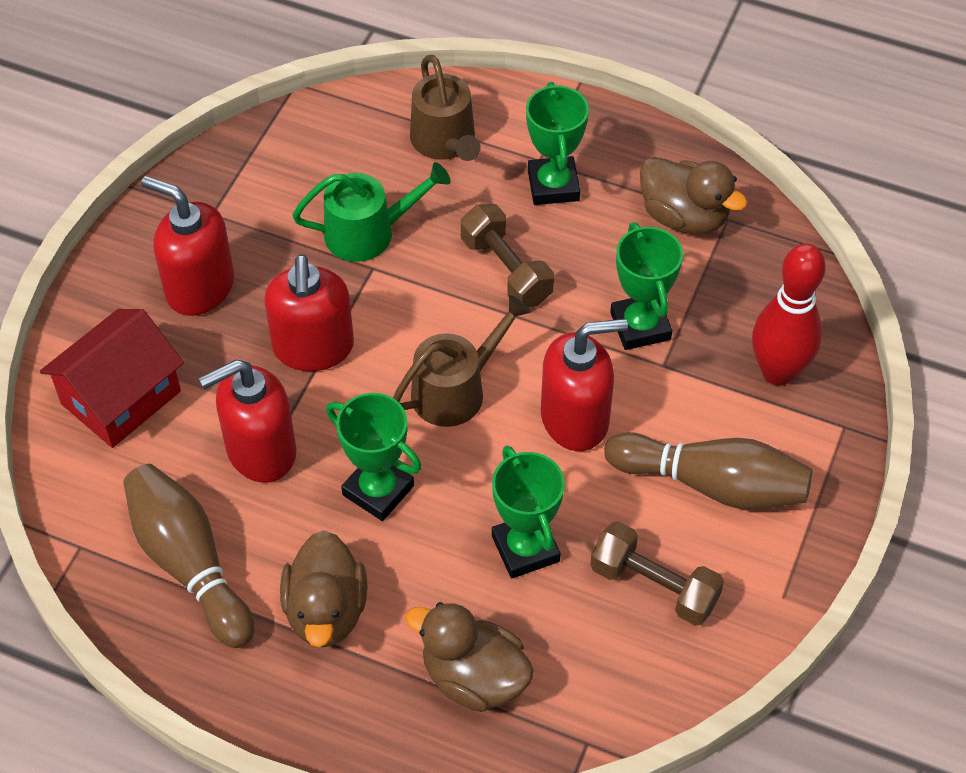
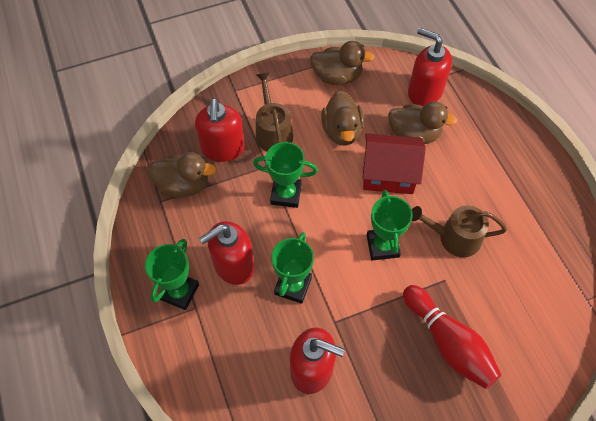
brown bowling pin: [123,464,255,648] [604,432,812,510] = 2 -> none = 0
brown duck: [280,530,368,647] [405,602,534,712] [640,157,748,234] = 3 -> [147,152,216,197] [310,41,375,85] [321,91,364,146] [388,101,457,144] = 4
brown dumbbell: [461,204,554,307] [590,521,724,626] = 2 -> none = 0
green watering can: [292,162,451,262] = 1 -> none = 0

